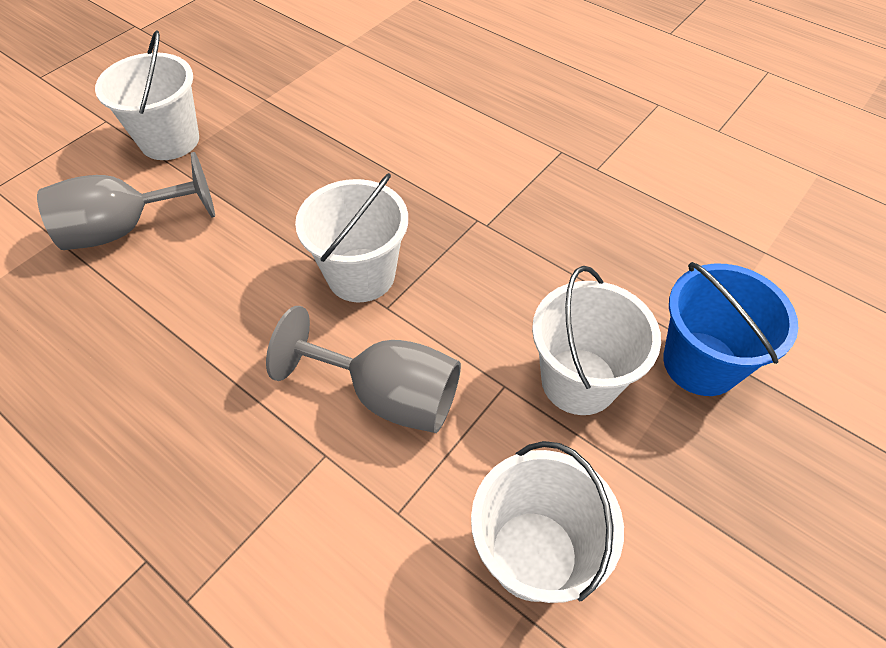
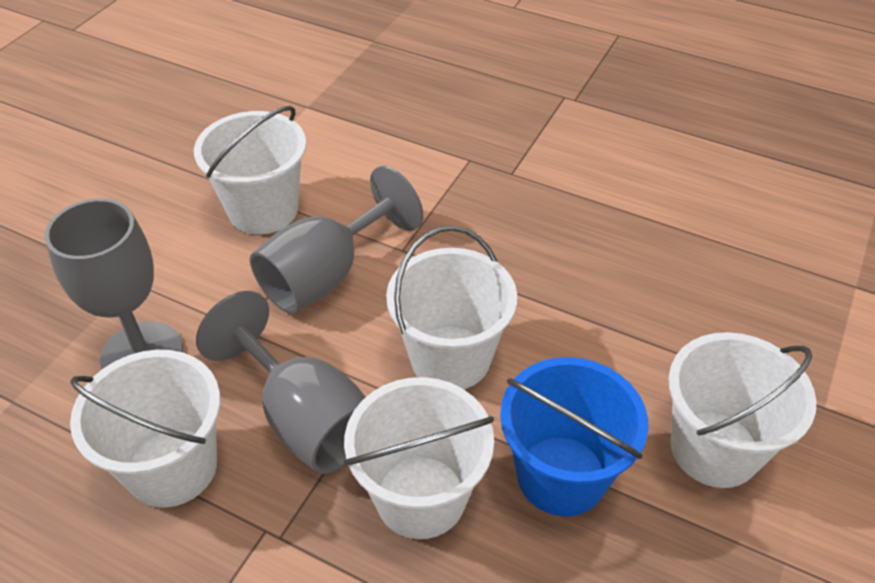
grey goblet: [37,152,215,250] [266,306,461,433] = 2 -> [44,199,183,369] [196,291,366,474] [250,166,423,314] = 3
white bucket: [95,30,199,160] [295,173,408,302] [471,441,624,603] [532,266,661,415] = 4 -> [70,350,220,508] [194,106,306,234] [344,377,494,539] [386,226,517,389] [668,332,817,488] = 5

